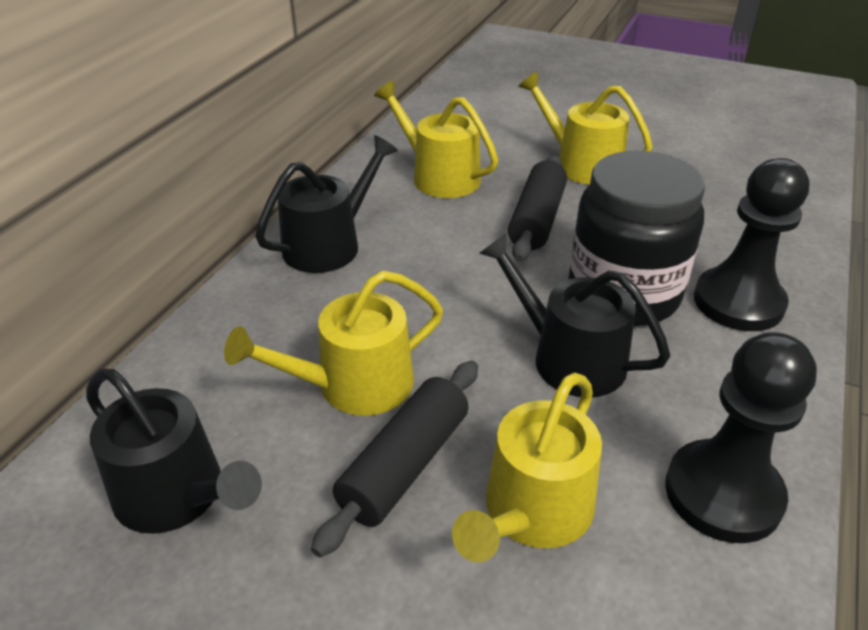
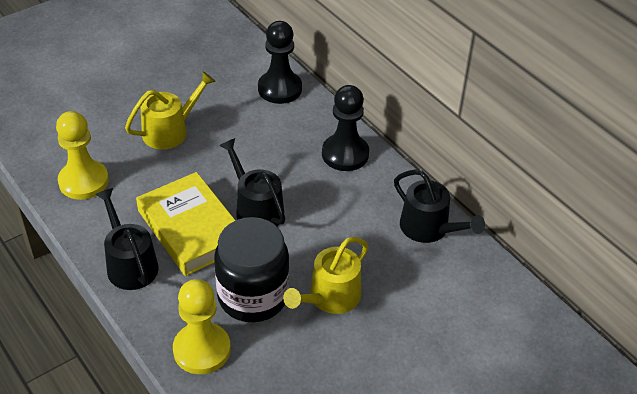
black rolling pin: [311,361,478,557] [508,155,567,262] = 2 -> none = 0
yellow book: none = 0 -> [136,172,236,276] = 1
yellow pawn: none = 0 -> [56,111,109,200] [173,279,231,374] = 2
yellow watering can: [224,271,443,416] [374,81,498,198] [452,373,602,562] [518,71,653,184] = 4 -> [125,71,216,149] [283,237,369,314] = 2

